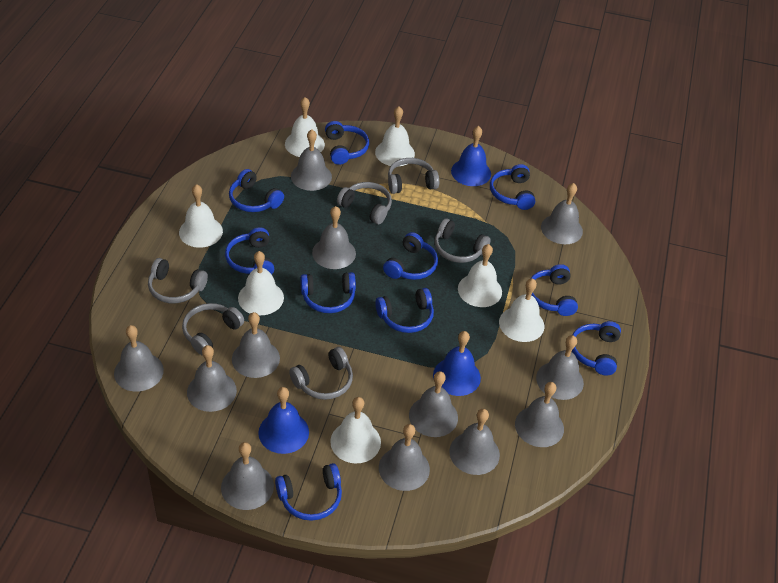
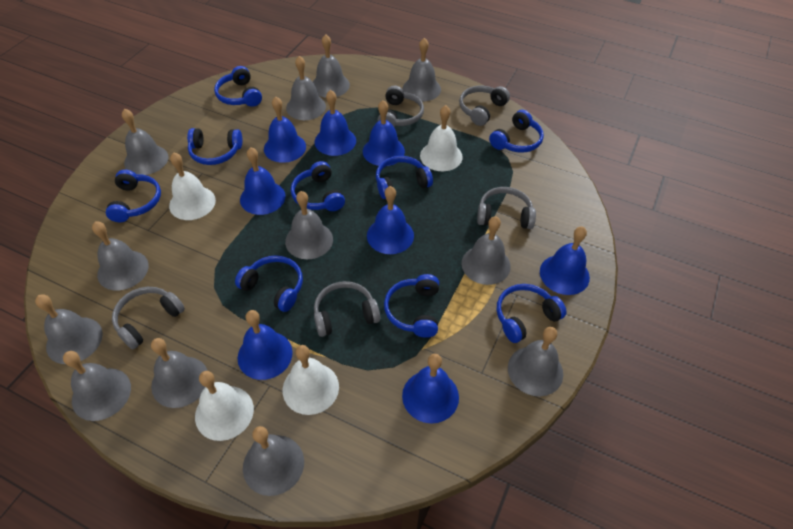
blue bell: [258,387,309,454] [433,331,481,396] [451,126,491,186] = 3 -> [238,310,293,380] [240,147,286,215] [264,97,306,163] [314,90,356,156] [363,100,405,166] [367,186,414,254] [402,354,459,424] [540,226,590,295] = 8
blue headphones: [225,227,274,274] [229,169,284,212] [275,463,342,521] [301,272,356,313] [325,121,369,165] [375,288,434,333] [383,232,438,280] [490,164,535,210] [530,264,578,316] [572,321,621,376] = 10 -> [106,170,161,222] [187,128,243,165] [214,66,262,107] [235,255,303,312] [291,161,345,211] [376,156,433,199] [384,274,439,338] [489,110,544,153] [497,284,567,343] = 9
grey headphones: [148,258,208,303] [182,303,244,356] [289,347,353,400] [337,182,392,224] [388,158,439,194] [435,219,491,263] = 6 -> [112,287,185,349] [314,281,380,337] [378,86,424,127] [459,86,510,126] [477,187,536,229] = 5
white bell: [179,184,223,248] [238,251,284,315] [285,97,325,157] [330,397,381,464] [375,106,415,166] [458,244,502,307] [499,278,544,342] = 7 -> [169,152,216,220] [195,371,254,441] [283,345,339,415] [420,105,463,171] = 4

